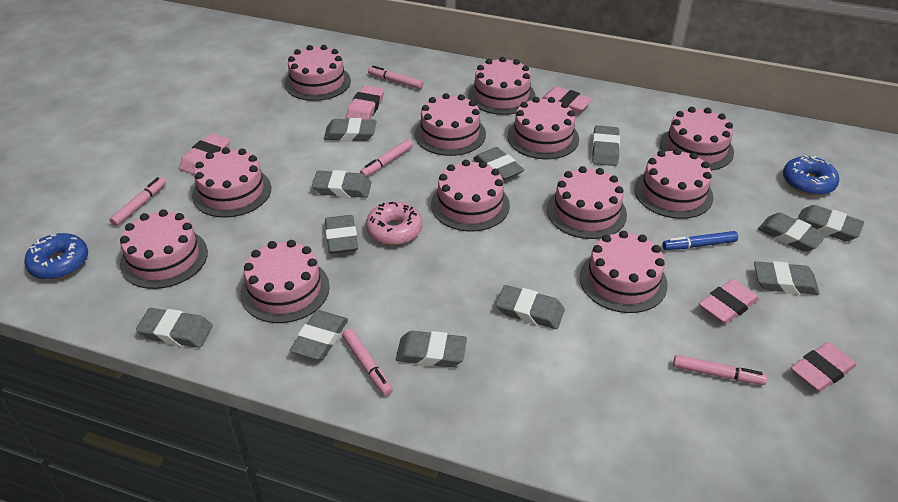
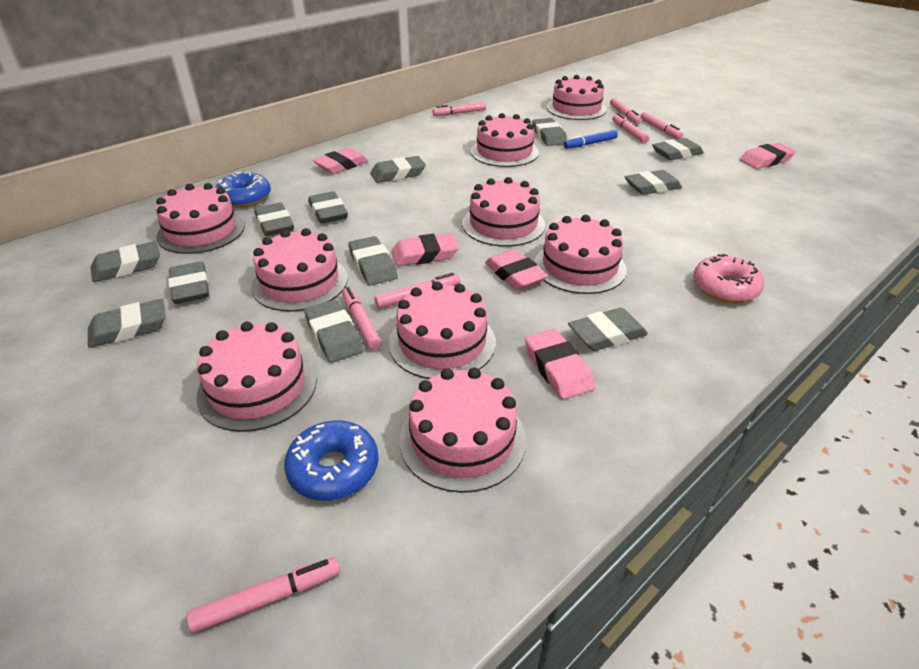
pink cake: [120,209,208,289] [192,147,271,218] [240,240,330,323] [284,45,351,101] [415,93,486,156] [431,160,510,232] [468,57,536,115] [507,97,579,159] [547,166,627,239] [579,231,668,313] [634,148,714,219] [660,107,734,171] = 12 -> [156,183,245,254] [196,322,317,432] [251,228,348,312] [389,281,496,379] [399,368,526,493] [462,177,545,247] [471,113,539,167] [534,215,627,294] [547,75,607,120] = 9
pink marker: [110,177,166,226] [342,329,393,396] [360,139,413,177] [368,66,423,89] [673,355,767,385] = 5 -> [187,557,340,633] [342,287,382,350] [374,272,460,309] [433,102,486,116] [610,98,642,124] [612,113,649,143] [640,112,683,139] = 7

